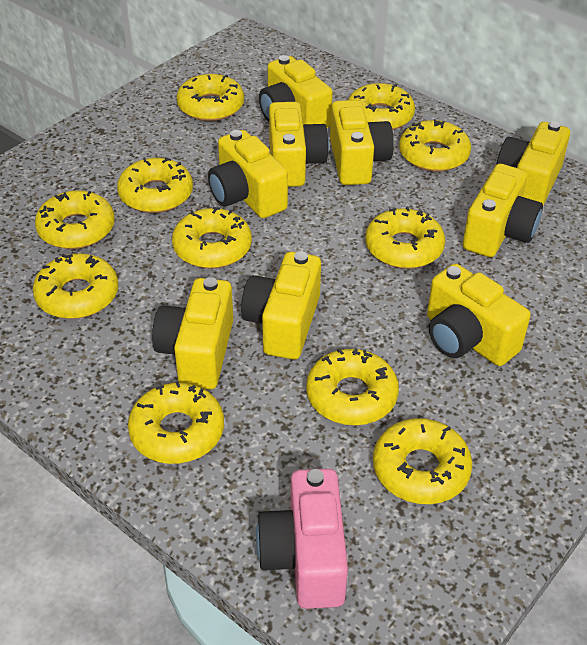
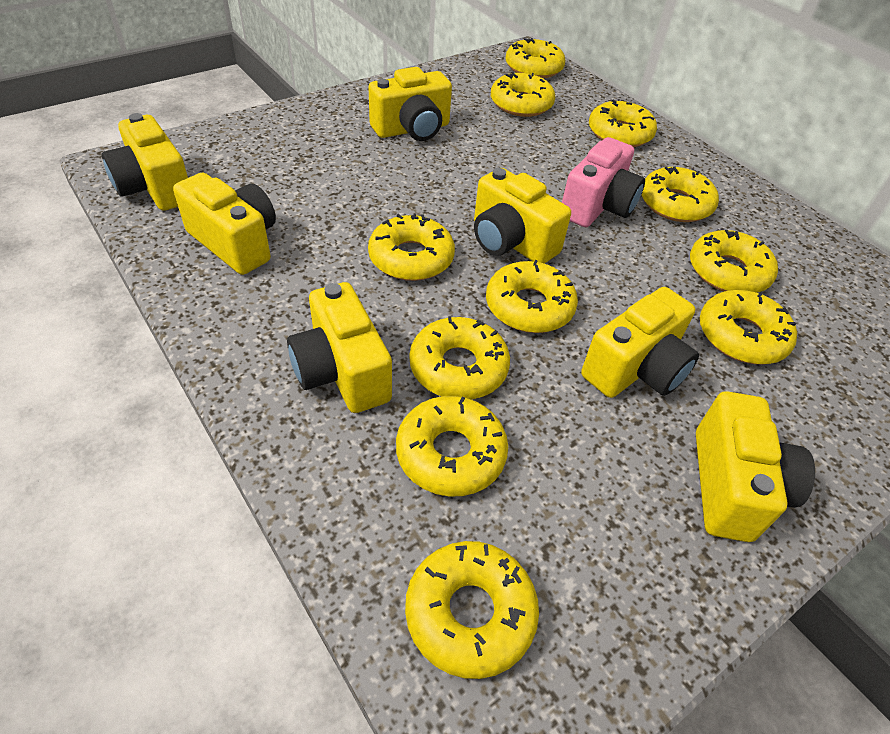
yellow camera: [152,277,233,389] [208,130,288,218] [241,251,321,360] [259,55,333,128] [269,102,329,187] [330,100,394,185] [427,264,530,366] [463,164,543,257] [496,121,570,205] = 9 -> [102,113,188,211] [173,173,276,275] [287,282,392,413] [369,67,452,141] [474,168,571,264] [581,287,699,398] [696,391,815,542] = 7

